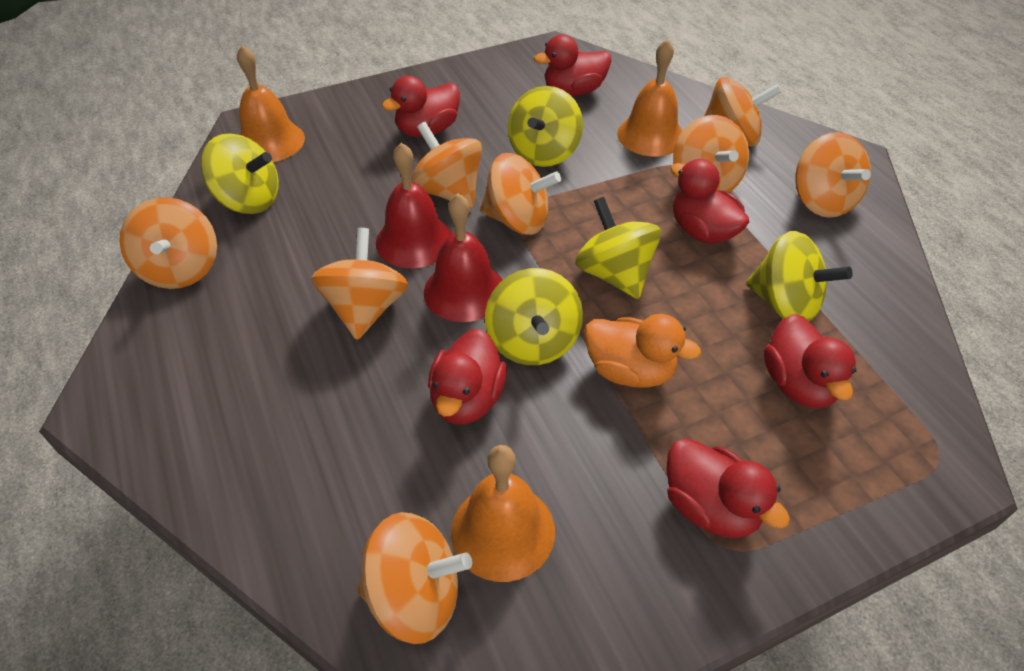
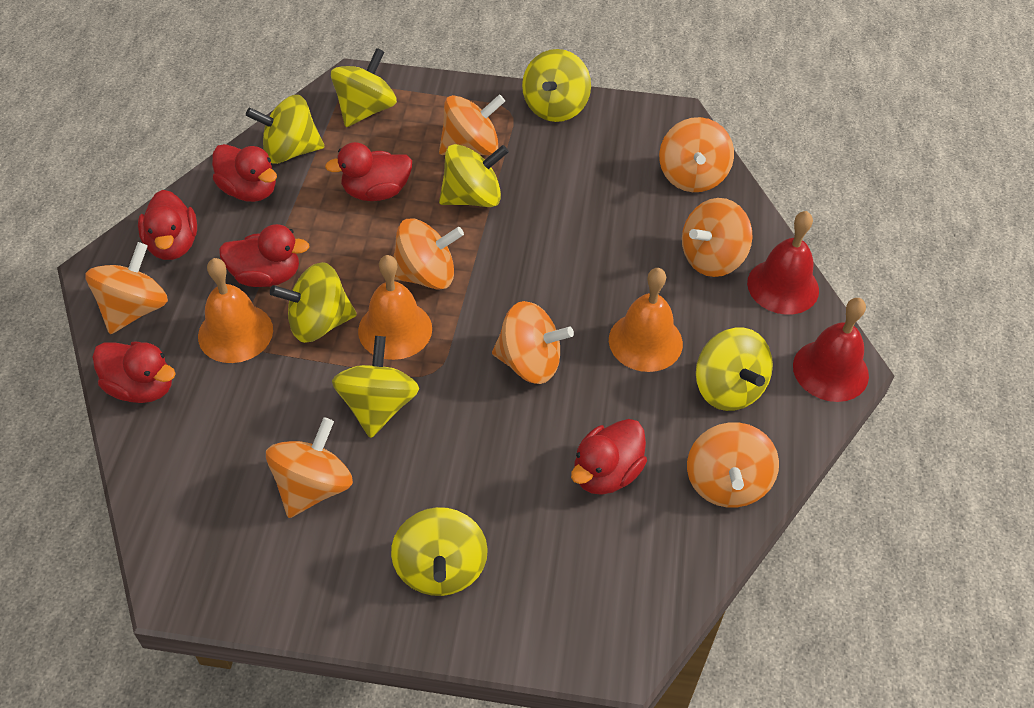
orange duck: [584,314,701,388] = 1 -> none = 0
yellow spinning top: [201,133,279,214] [485,268,583,365] [508,86,583,167] [575,197,661,299] [746,231,853,321] = 5 -> [246,95,324,164] [270,262,357,343] [331,48,397,127] [332,336,419,438] [391,507,488,596] [439,144,509,207] [522,49,591,122] [696,328,773,411] = 8

